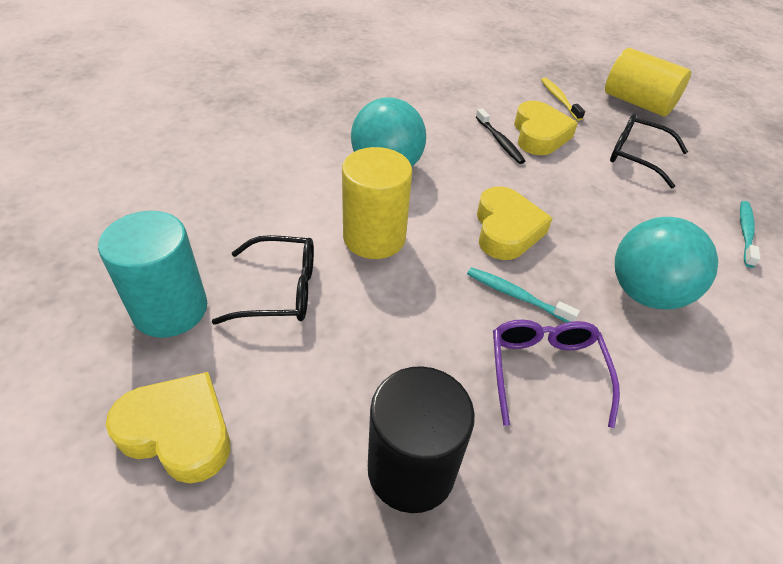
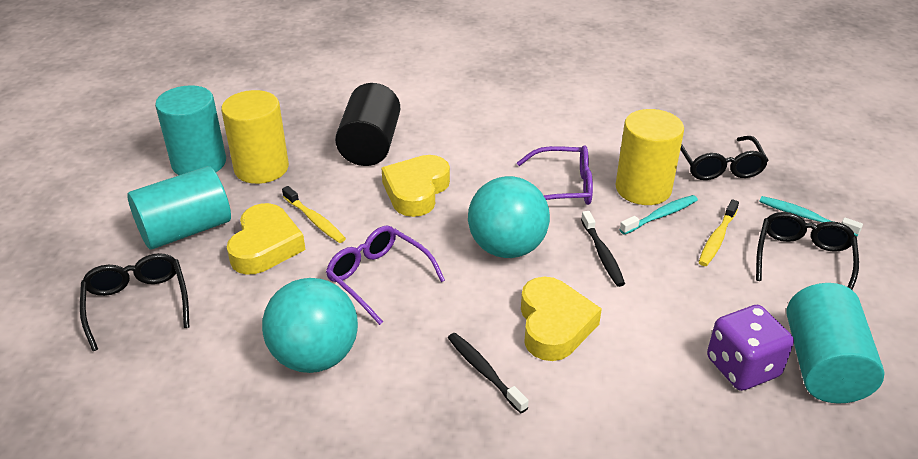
black glasses: [212,235,314,325] [610,114,688,188] = 2 -> [80,253,189,351] [680,136,769,180] [756,212,859,290] = 3
black toothbrush: [476,108,525,164] = 1 -> [448,333,529,413] [581,211,625,287] = 2
purple dice: none = 0 -> [707,305,794,391] = 1
purple glasses: [493,320,620,428] = 1 -> [326,226,445,325] [517,145,593,205] = 2
turquoise cylinder: [98,211,207,338] = 1 -> [127,166,231,250] [155,85,226,175] [787,283,884,404] = 3
yellow toothbrush: [541,77,585,121] = 1 -> [282,186,346,243] [699,199,739,266] = 2

